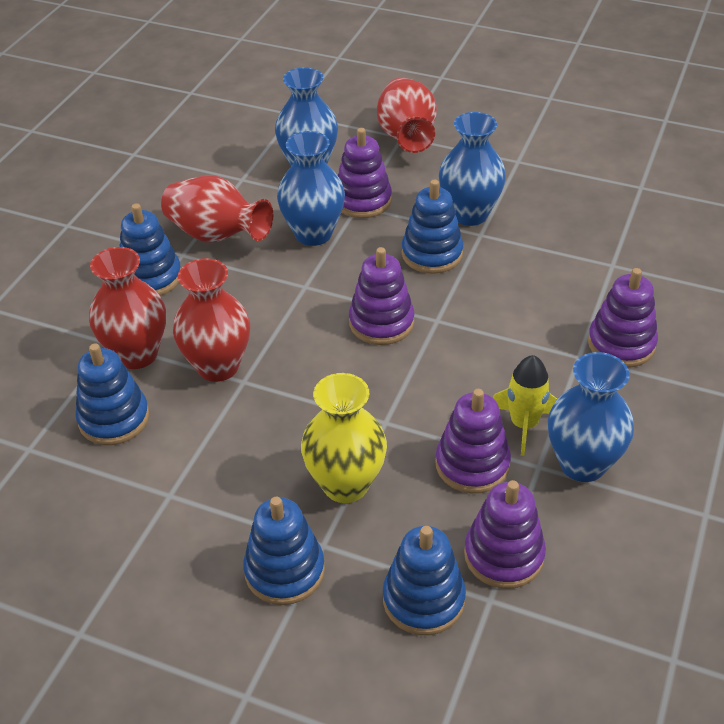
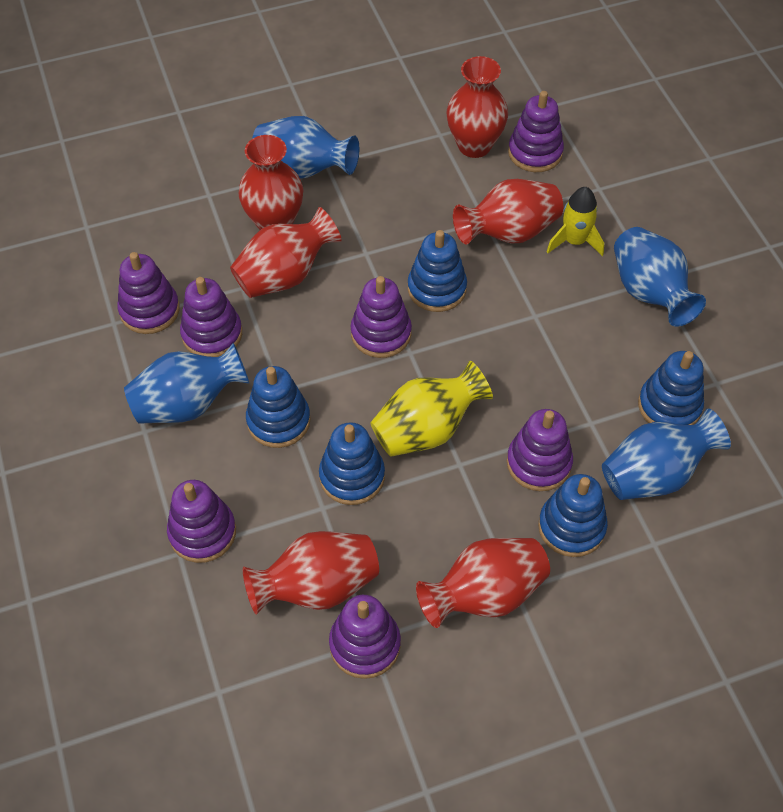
purple stacking toy: [338,128,392,218] [349,247,415,345] [435,389,511,493] [464,480,546,589] [588,268,658,367] = 5 -> [117,252,180,334] [167,480,236,563] [180,277,242,357] [329,595,401,679] [351,276,412,358] [507,409,573,491] [508,91,564,172] = 7
red vase: [89,247,166,369] [161,175,273,243] [173,258,250,382] [377,77,437,153] = 4 -> [230,207,342,298] [238,135,303,230] [243,531,379,615] [416,538,550,628] [446,56,508,158] [453,179,563,245] = 6

